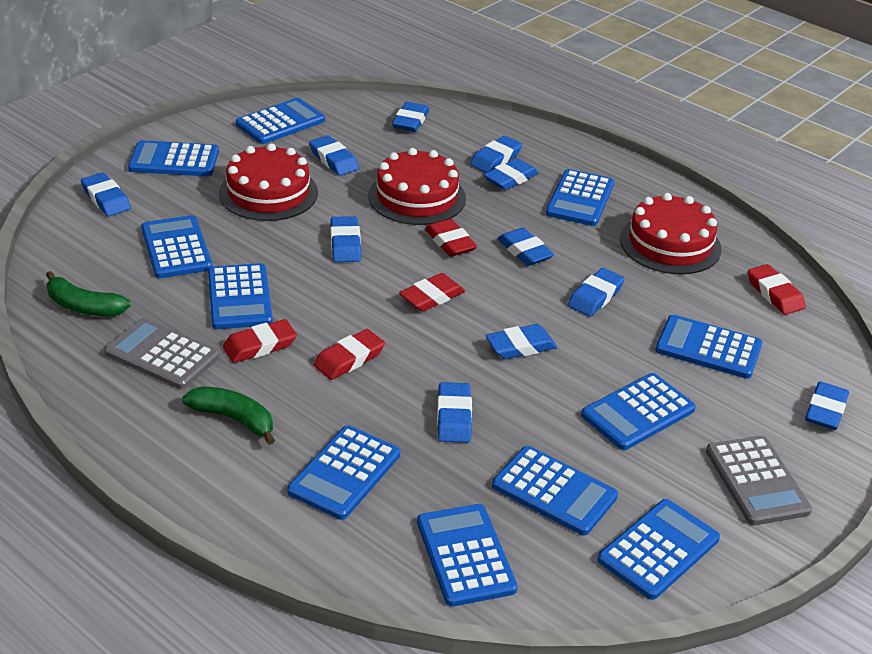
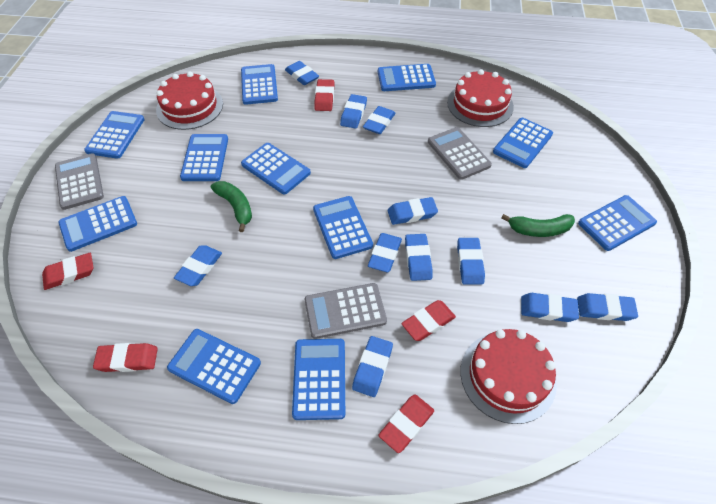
grey calculator: [104,318,220,389] [706,436,812,525] = 2 -> [55,153,104,210] [304,283,387,339] [428,127,492,180] = 3

